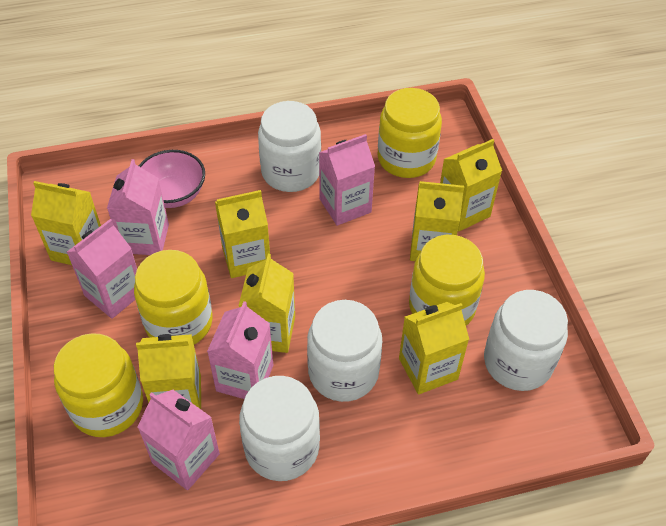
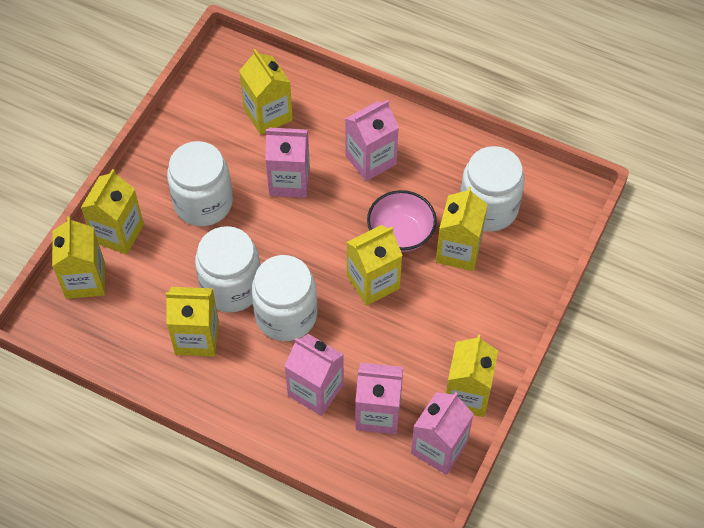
yellow jar: [54,333,143,437] [134,250,213,344] [377,88,442,178] [409,235,485,326] = 4 -> none = 0

